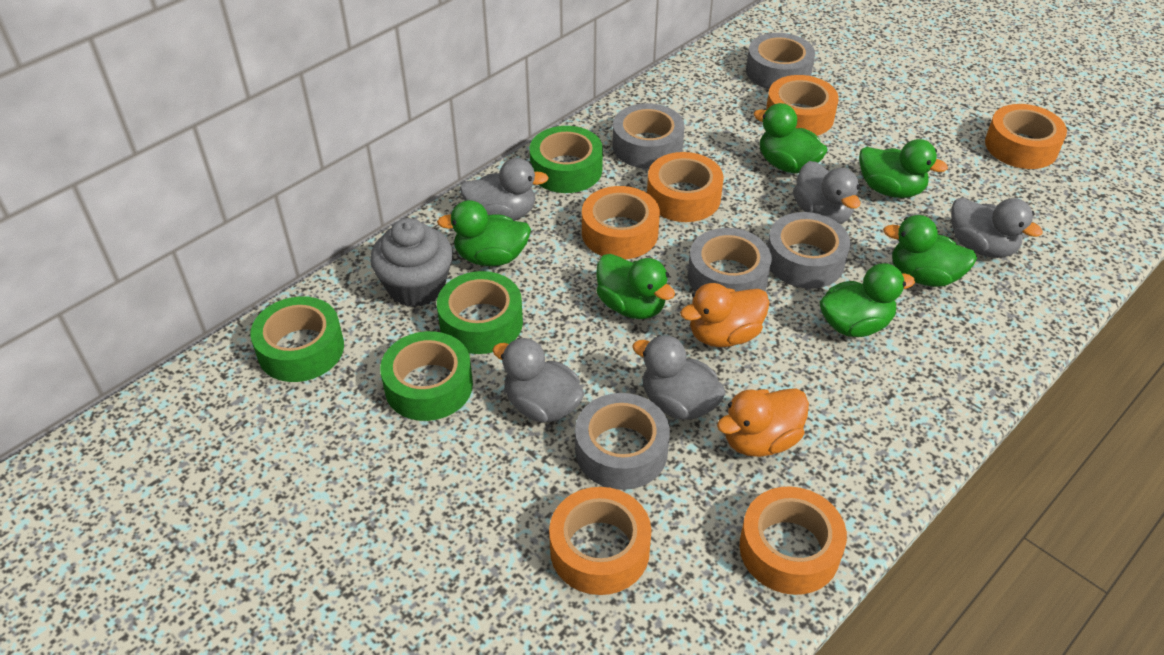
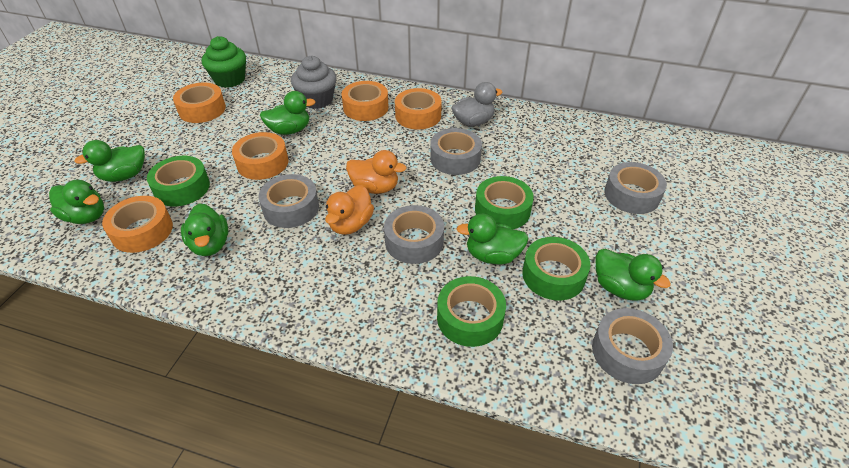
green cupcake: none = 0 -> [202,36,246,88] = 1
grey duck: [460,158,549,220] [493,338,584,422] [632,335,726,420] [793,161,861,224] [951,198,1043,258] = 5 -> [451,82,503,126] = 1
orange tape: [549,487,652,595] [582,186,660,259] [647,152,723,222] [739,486,847,595] [766,75,839,136] [985,104,1067,169] = 6 -> [102,196,173,253] [173,83,226,123] [232,132,288,180] [342,81,389,121] [395,88,442,129] = 5

